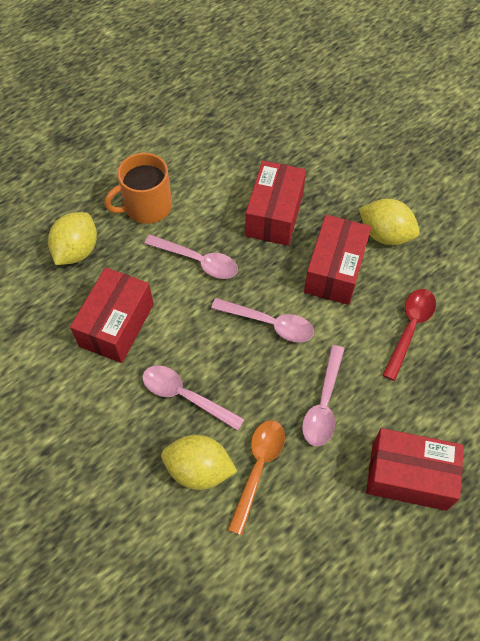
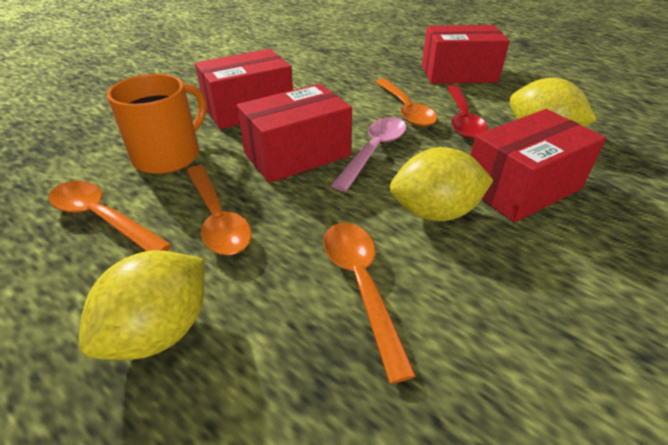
orange spoon: [228,420,285,535] = 1 -> [49,181,172,251] [187,165,252,255] [323,223,416,384] [375,79,437,127] = 4
pink spoon: [142,365,245,431] [144,234,238,279] [211,298,314,342] [302,345,344,446] = 4 -> [331,117,406,192] = 1

